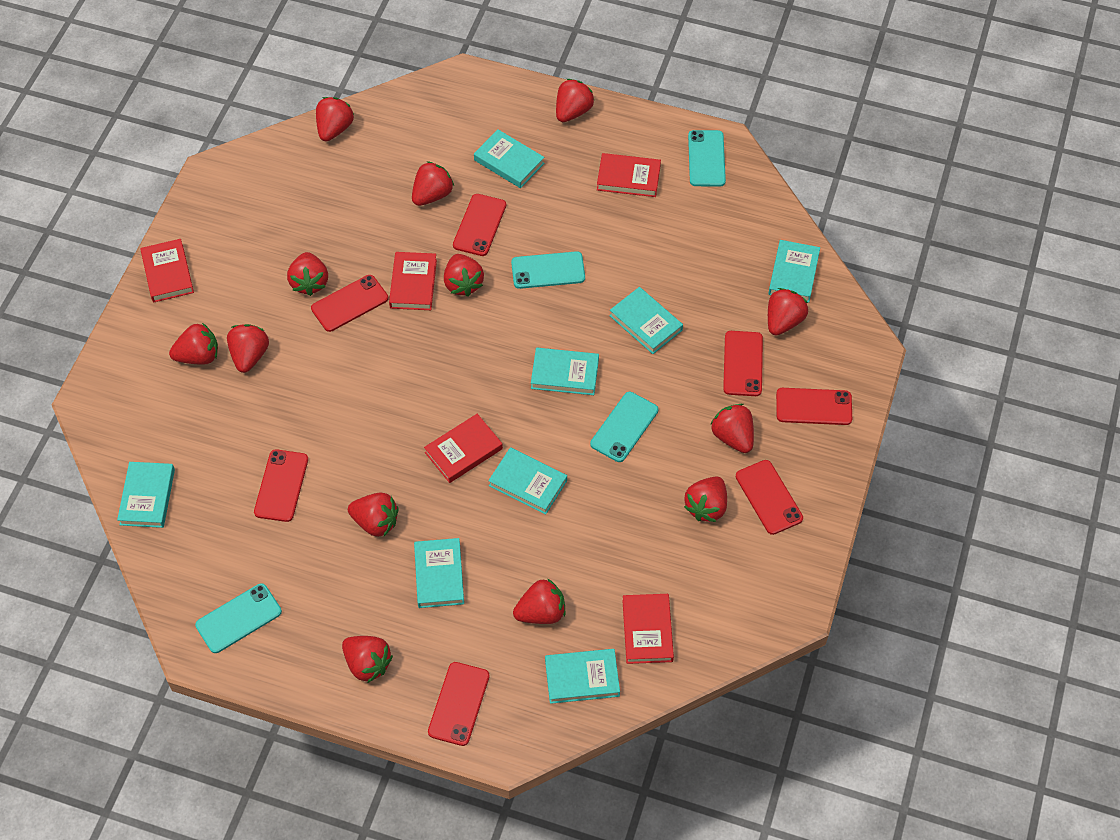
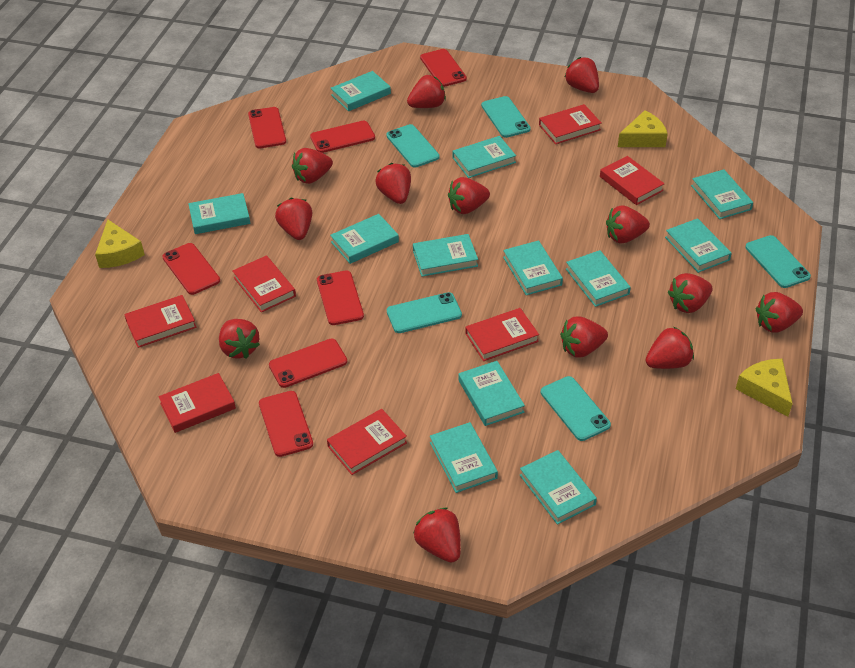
red book: [140,239,194,303] [389,252,437,310] [424,414,503,483] [597,153,661,197] [622,594,674,664] = 5 -> [124,295,196,348] [158,373,236,433] [233,255,296,312] [327,409,407,475] [465,308,539,361] [539,104,602,144] [600,156,665,205] = 7
turquoise book: [117,462,175,528] [414,538,464,608] [474,130,545,188] [488,447,567,515] [531,348,599,395] [545,649,620,704] [610,287,683,354] [768,240,820,303] = 8 -> [188,193,250,234] [330,214,399,264] [331,71,391,111] [413,234,478,277] [430,422,498,493] [453,136,516,178] [459,361,525,426] [503,240,563,295] [520,450,597,525] [566,250,631,307] [665,218,732,273] [691,169,753,219] = 12
turquoise phone: [195,583,282,653] [511,251,585,289] [590,392,658,462] [688,130,726,187] = 4 -> [386,124,440,168] [387,292,462,333] [481,96,531,138] [541,376,611,441] [745,235,811,288] = 5
yellow cheese: none = 0 -> [95,220,145,268] [618,110,668,147] [736,359,793,417] = 3

